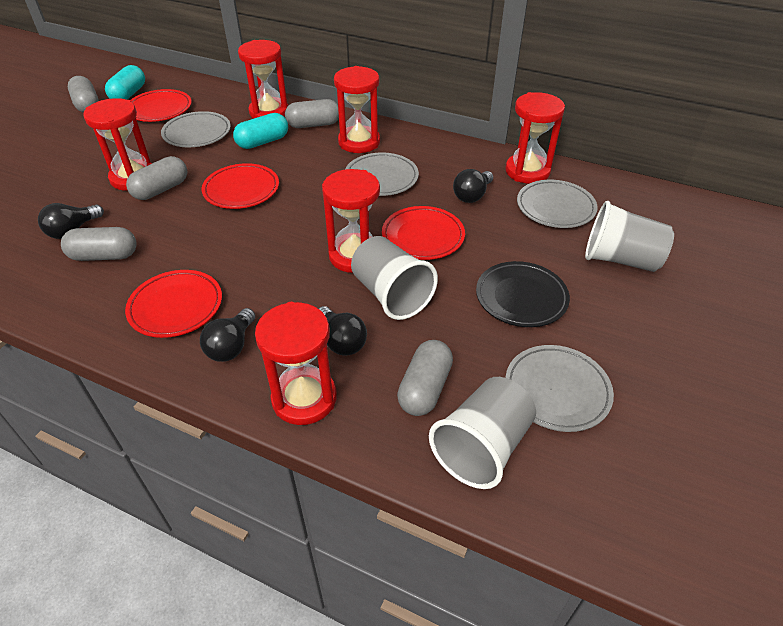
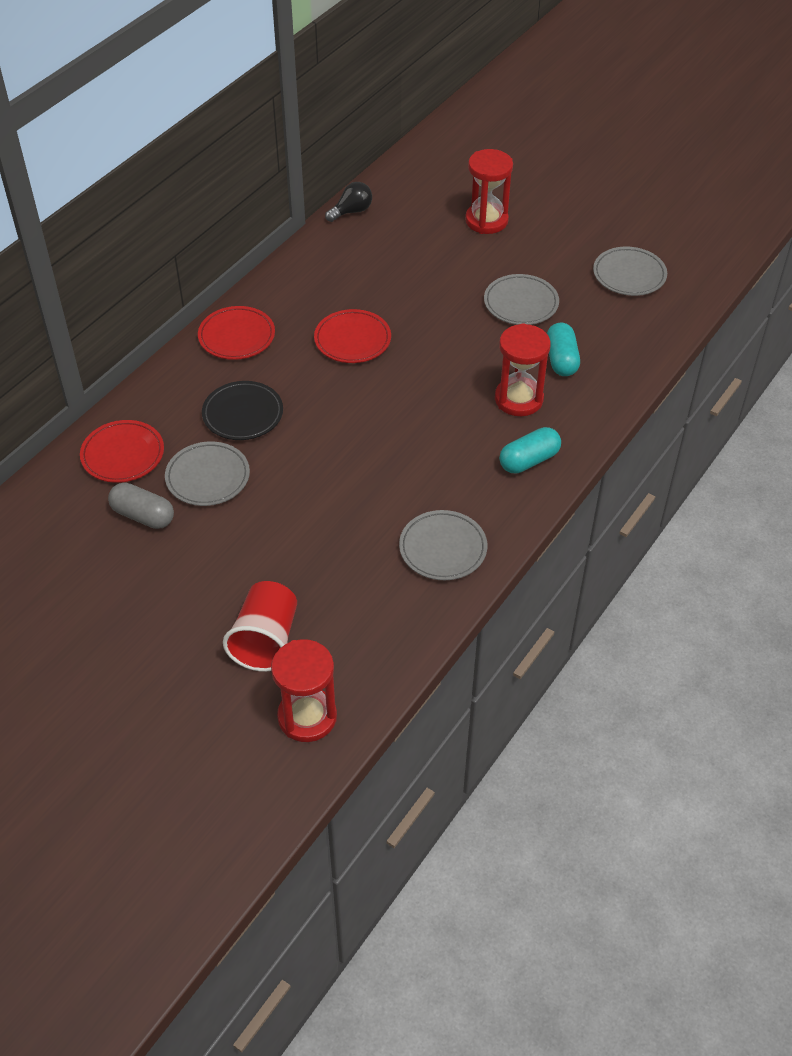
black light bulb: [38,203,104,239] [200,308,255,362] [318,306,367,356] [453,169,493,203] = 4 -> [325,182,372,222] = 1
grey capsule: [61,227,137,261] [68,76,99,113] [126,156,187,200] [285,99,339,128] [397,340,453,416] = 5 -> [108,483,174,529] = 1
grey cup: [351,236,438,320] [429,377,536,489] [585,201,674,272] = 3 -> none = 0
red cup: none = 0 -> [223,581,297,672] = 1
red hourglass: [83,98,152,191] [238,40,288,119] [255,302,337,425] [322,169,380,273] [334,66,380,153] [505,92,565,184] = 6 -> [271,639,337,742] [465,149,513,234] [495,323,551,416] = 3
red plate: [125,270,222,338] [130,89,192,122] [202,163,279,209] [382,206,465,260] = 4 -> [80,420,164,483] [198,306,275,360] [314,309,391,363] = 3

